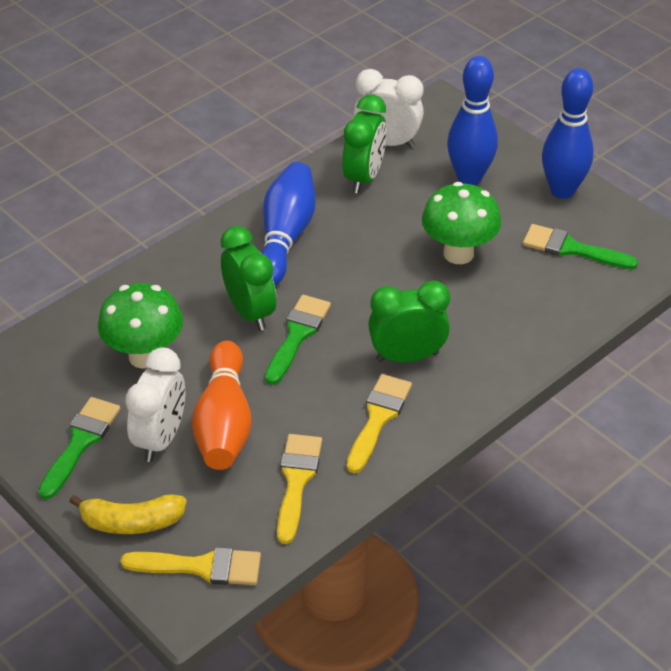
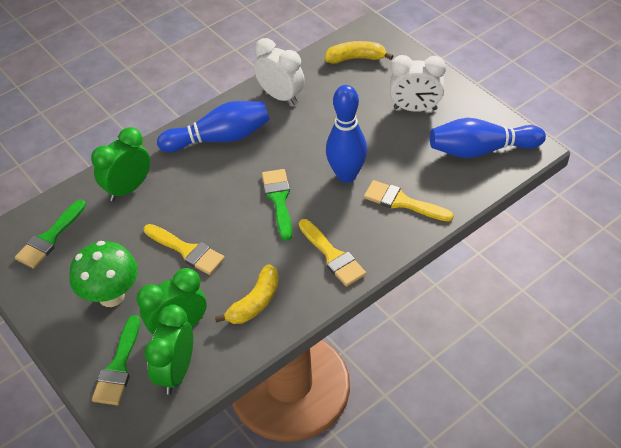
green mushroom: [98,283,183,369] [422,182,501,264] = 2 -> [69,241,138,307] = 1
orange bowling pin: [192,341,252,470] = 1 -> none = 0
yellow banana: [69,494,187,534] = 1 -> [215,264,279,324] [325,41,393,64] = 2

